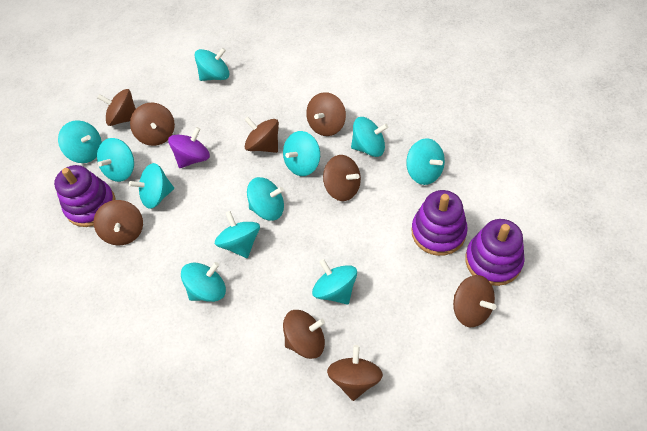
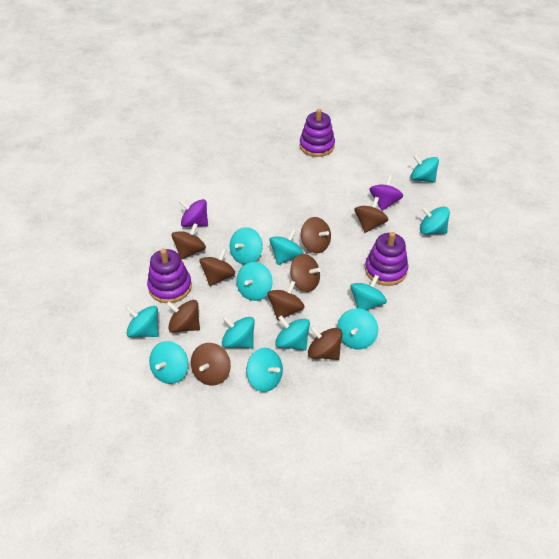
purple spinning top: [168,127,210,168] = 1 -> [179,199,208,227] [369,175,403,211] = 2
turquoise spinning top: [58,120,102,163] [97,138,134,182] [129,163,174,209] [181,262,226,302] [195,48,230,81] [215,211,260,258] [247,177,284,221] [283,131,320,176] [312,259,357,305] [351,117,388,157] [406,138,445,185] = 11 -> [125,305,159,337] [149,341,188,384] [222,315,255,348] [230,227,263,265] [237,262,272,301] [246,348,283,392] [269,229,303,265] [275,315,310,351] [337,308,378,349] [350,275,387,311] [411,155,439,183] [420,207,450,235] = 12

